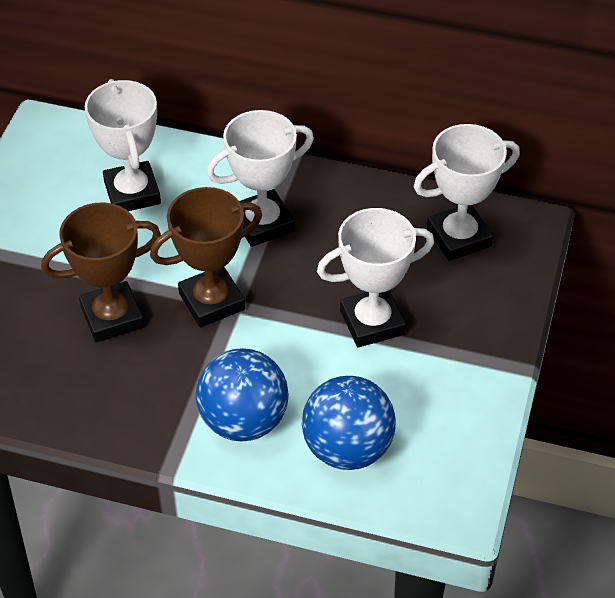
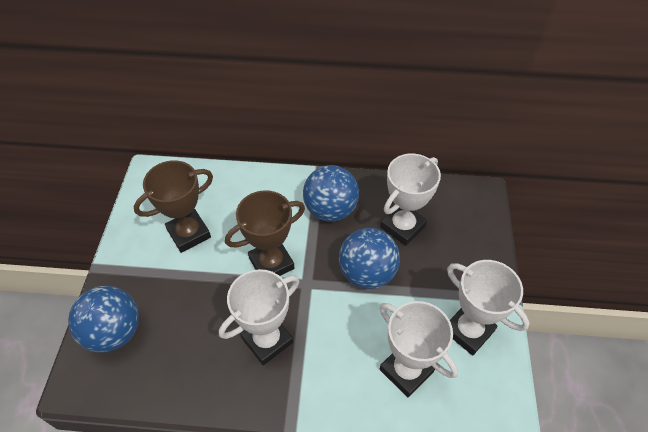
blue ball: [196,348,289,442] [302,376,396,470] = 2 -> [68,286,139,353] [303,165,359,222] [339,228,400,289] = 3

